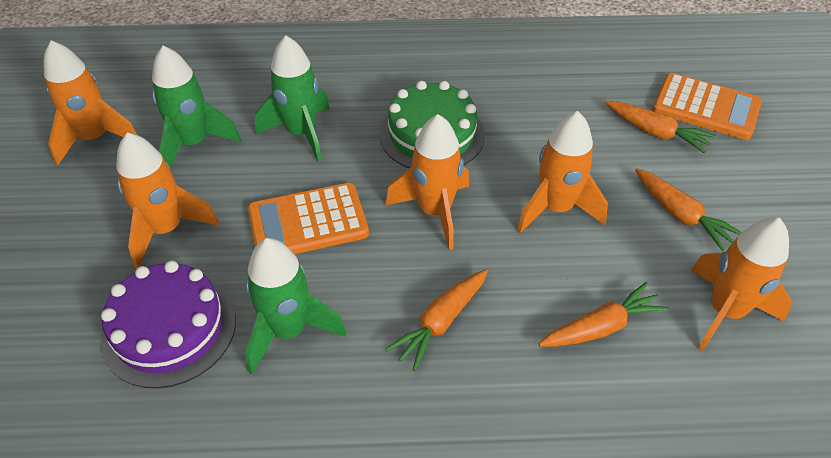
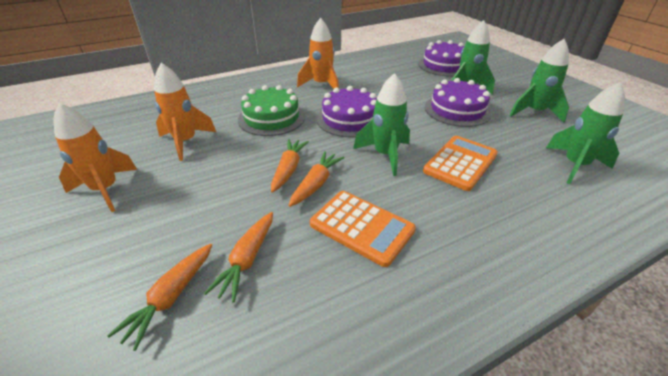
green rocket: [152,45,241,168] [245,238,346,375] [255,36,330,163] = 3 -> [353,73,410,176] [451,20,495,95] [509,39,569,123] [546,82,625,184] = 4
orange rocket: [44,40,137,166] [116,132,219,269] [386,114,469,250] [517,111,608,233] [691,218,792,351] = 5 -> [54,103,137,212] [154,63,216,161] [297,18,339,89] = 3
purple cake: [100,260,236,388] = 1 -> [316,86,377,137] [418,40,465,77] [425,78,492,127] = 3

